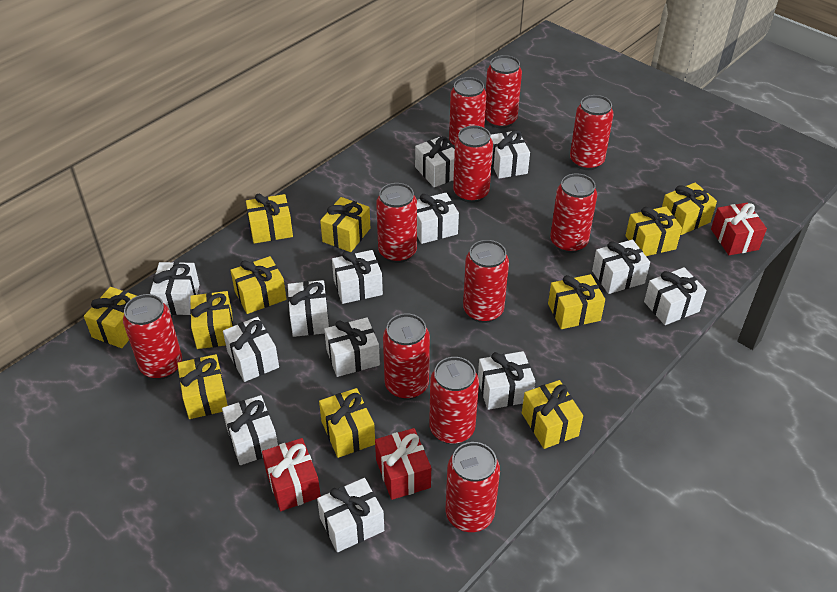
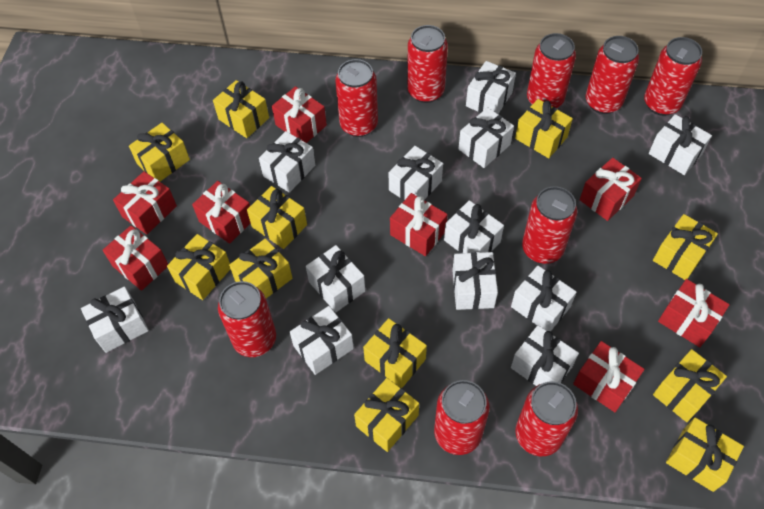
red can: [123,294,182,379] [376,183,417,263] [383,313,430,400] [429,357,479,444] [446,442,500,532] [449,77,487,147] [453,125,493,203] [463,240,509,323] [485,55,522,128] [550,173,597,253] [570,95,614,170] = 11 -> [218,281,276,357] [335,59,378,137] [407,25,448,103] [434,380,489,455] [515,381,578,456] [522,186,577,264] [527,33,576,108] [586,36,639,114] [644,37,702,116] = 9
red gift: [262,438,321,511] [375,428,431,500] [711,202,767,255] = 3 -> [103,226,168,291] [113,171,177,234] [192,181,250,244] [272,86,327,143] [390,193,448,256] [573,341,644,412] [580,158,642,221] [658,279,730,347] = 8
white gift: [150,262,200,315] [222,395,278,465] [223,317,279,382] [288,280,329,337] [317,478,384,552] [324,317,380,377] [332,250,383,304] [415,136,455,187] [417,193,459,244] [478,351,535,410] [491,130,530,178] [592,239,650,294] [644,267,706,325] = 13 -> [81,287,149,353] [259,131,315,193] [290,306,354,375] [306,245,365,313] [389,146,443,201] [444,200,504,253] [452,252,498,310] [459,107,514,168] [466,61,516,114] [511,266,576,331] [511,325,579,386] [649,114,712,175] = 12

